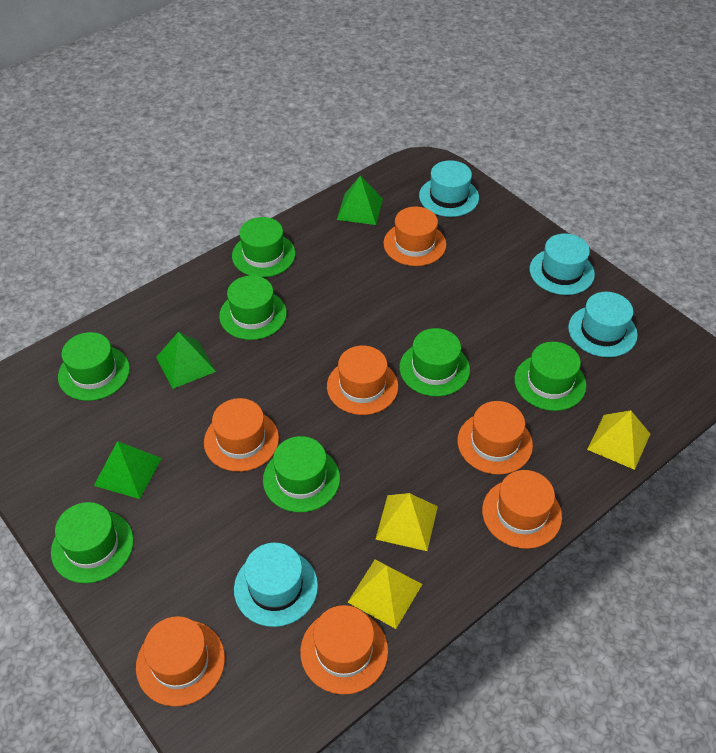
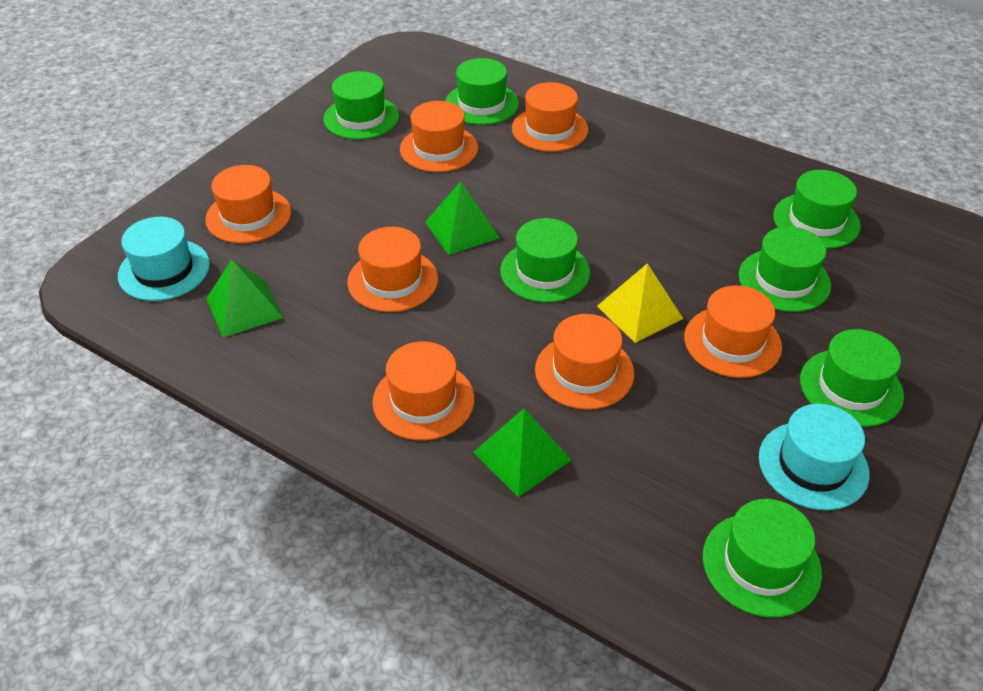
turquoise hat: [234,543,318,627] [419,160,479,217] [530,233,595,295] [568,292,638,357] = 4 -> [118,217,210,301] [759,404,870,510] = 2
yellow pyramid: [348,559,422,629] [375,493,438,551] [587,410,650,470] = 3 -> [597,263,683,343] = 1

